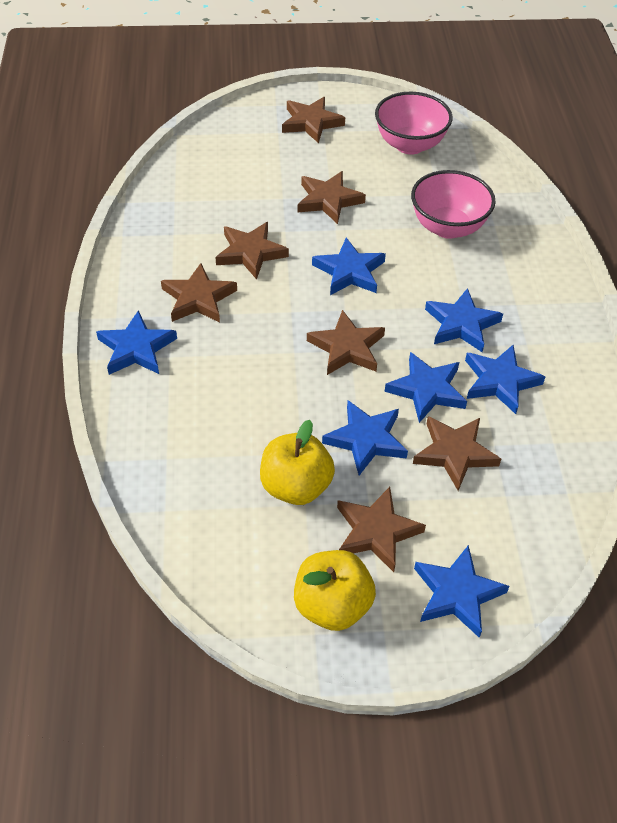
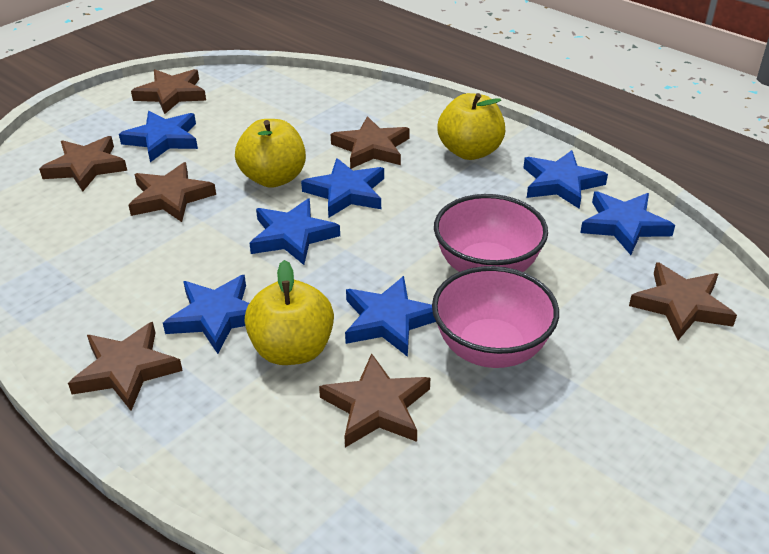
yellow apple: [260,420,335,505] [294,550,376,631] = 2 -> [235,119,306,188] [244,260,334,365] [437,93,505,160] = 3

